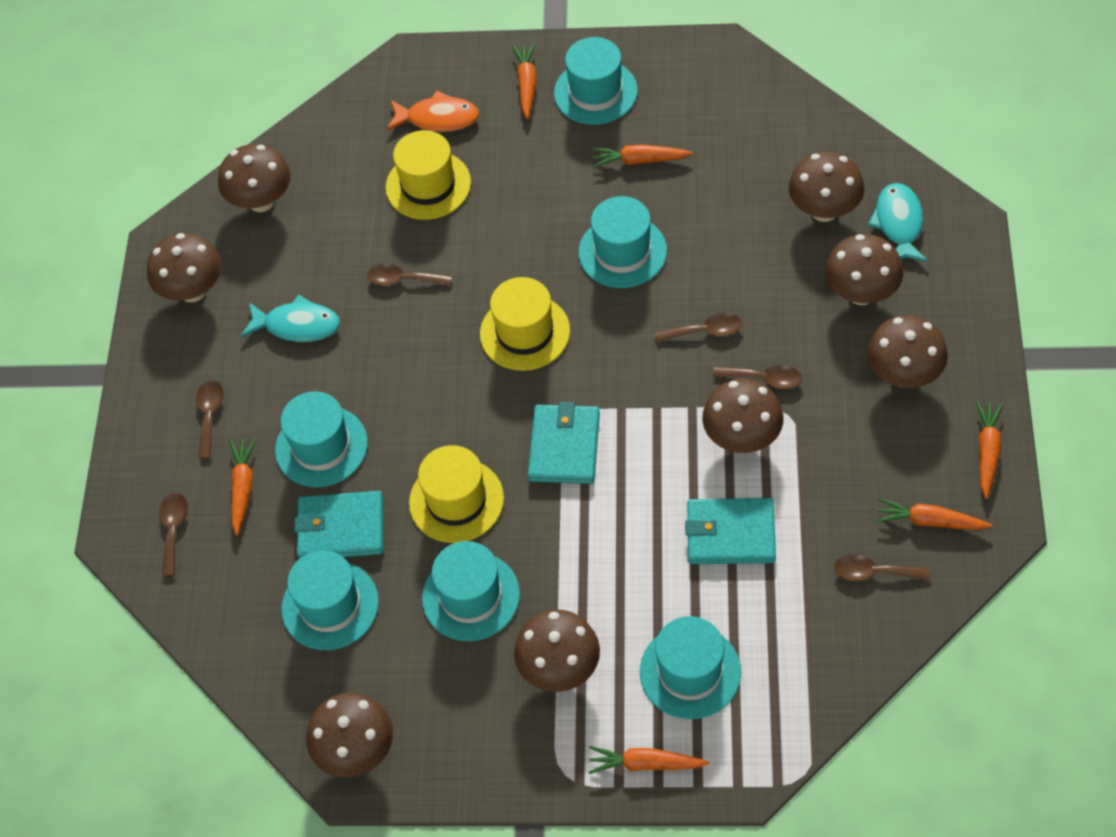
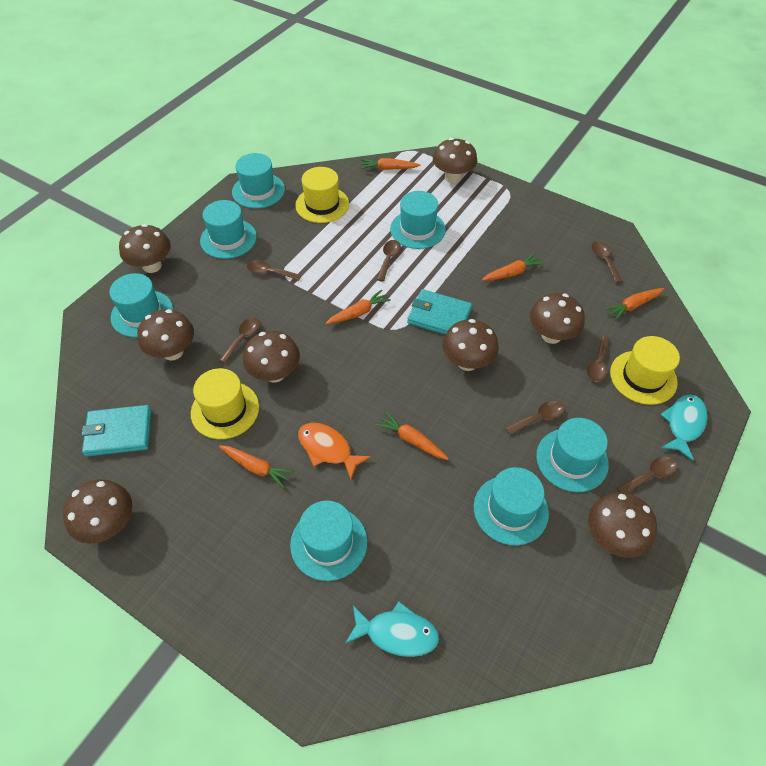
brown spoon: [159,493,188,577] [196,380,224,459] [367,264,452,286] [655,313,742,342] [713,365,802,389] [834,554,930,581] = 6 -> [219,318,260,364] [247,260,301,281] [376,240,401,281] [505,401,564,435] [587,336,610,382] [592,241,622,283] [617,457,677,493] = 7
turquoise hat: [275,391,368,487] [281,550,379,650] [422,541,520,641] [554,37,638,125] [578,196,667,288] [640,616,741,719] = 6 -> [109,273,173,338] [200,200,257,259] [232,153,285,208] [290,501,367,581] [390,191,446,249] [474,467,549,545] [536,418,609,492] = 7
turquoise wallet: [294,491,383,559] [528,402,600,484] [685,498,776,564] = 3 -> [81,405,151,457] [407,289,472,335] = 2

